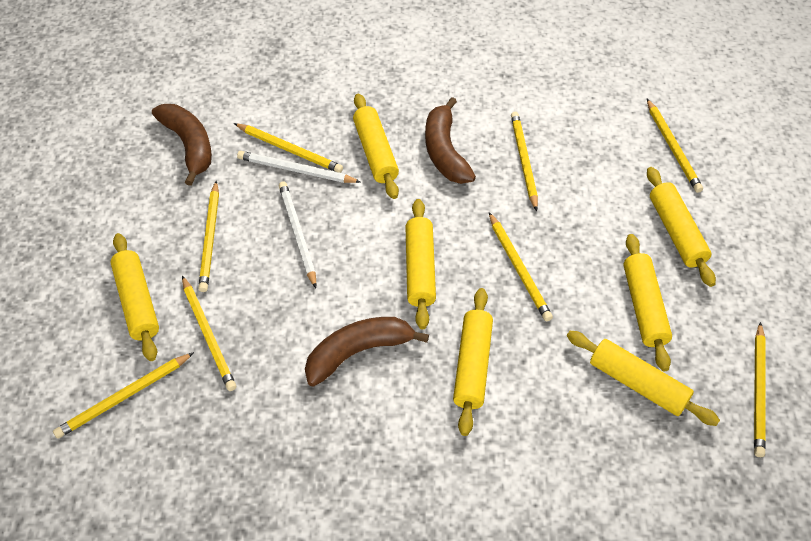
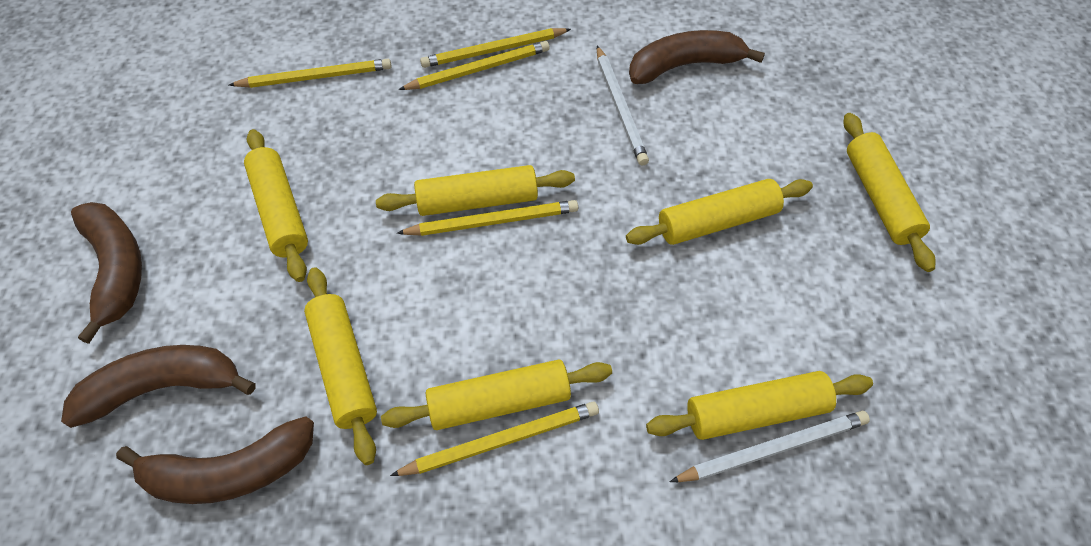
brown banana: [152,104,212,186] [305,317,429,386] [425,97,476,184] = 3 -> [61,345,256,428] [71,202,142,344] [116,416,314,504] [629,30,765,84] = 4
yellow pencil: [53,352,194,439] [182,276,236,391] [198,181,219,292] [234,123,343,173] [489,212,553,321] [511,112,538,211] [647,99,703,193] [754,322,766,457] = 8 -> [229,59,392,88] [390,401,599,476] [397,200,578,236] [398,41,549,90] [420,28,571,68] = 5

